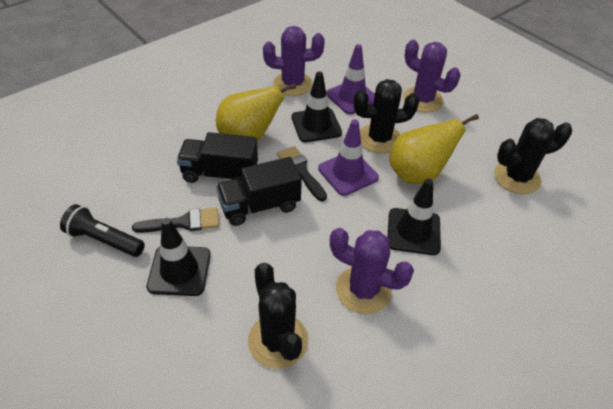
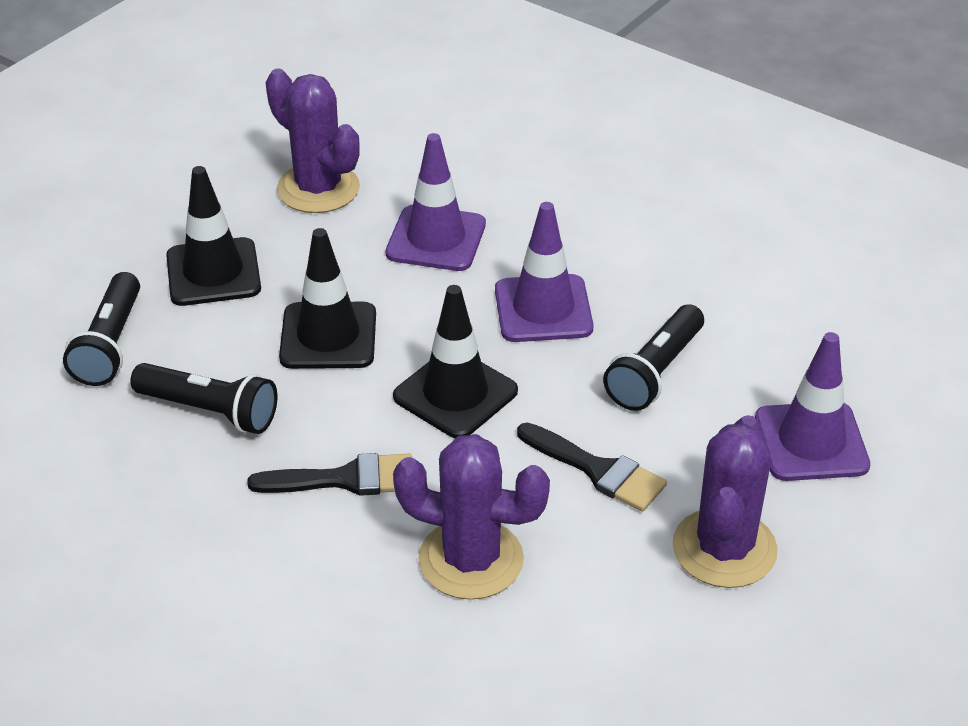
black cactus: [248,263,308,369] [353,79,419,154] [494,118,572,194] = 3 -> none = 0
black flashlight: [60,204,145,257] = 1 -> [63,272,140,386] [130,363,277,434] [603,304,704,411] = 3
black truck: [177,132,258,183] [216,157,302,226] = 2 -> none = 0
purple traffic cone: [318,119,379,196] [326,44,375,114] = 2 -> [386,133,486,271] [495,202,594,342] [755,332,870,481] = 3
yellow pear: [216,83,296,141] [389,114,479,184] = 2 -> none = 0

